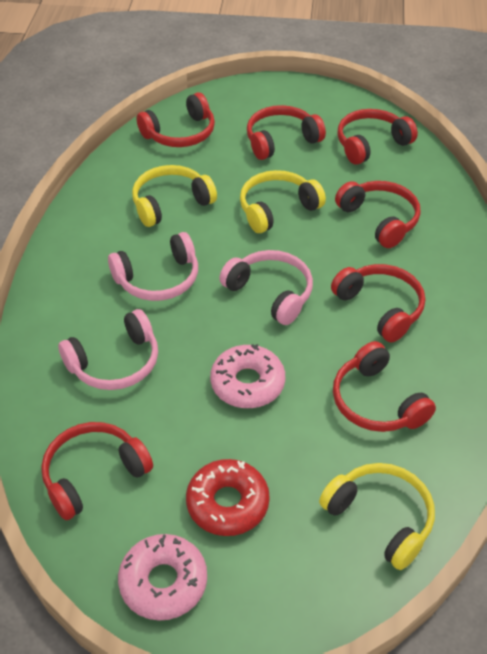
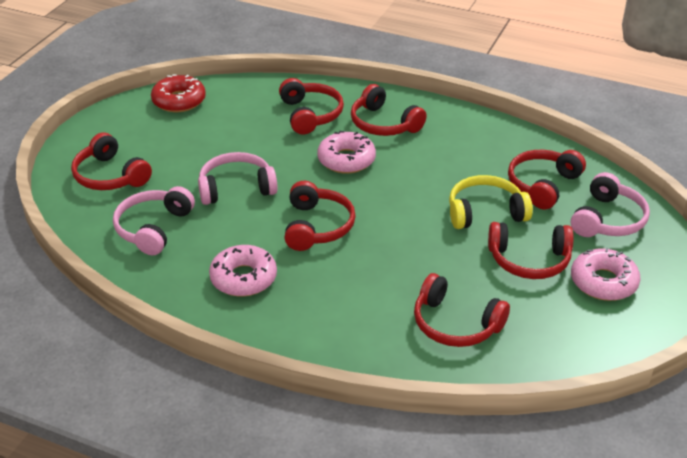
pink donut: [118,534,207,621] [210,344,285,408] = 2 -> [209,245,277,297] [317,131,376,174] [571,247,640,301] = 3
yellow headphones: [132,165,217,227] [240,170,326,233] [319,463,435,570] = 3 -> [449,175,533,229] = 1

